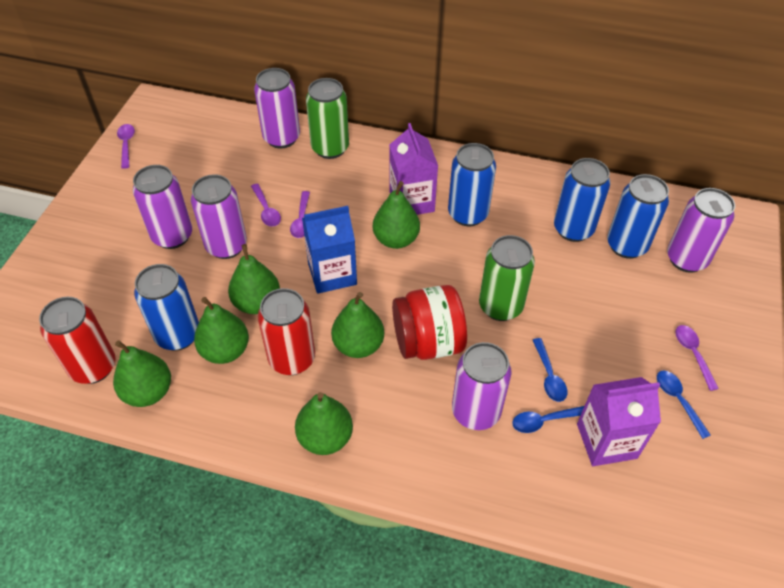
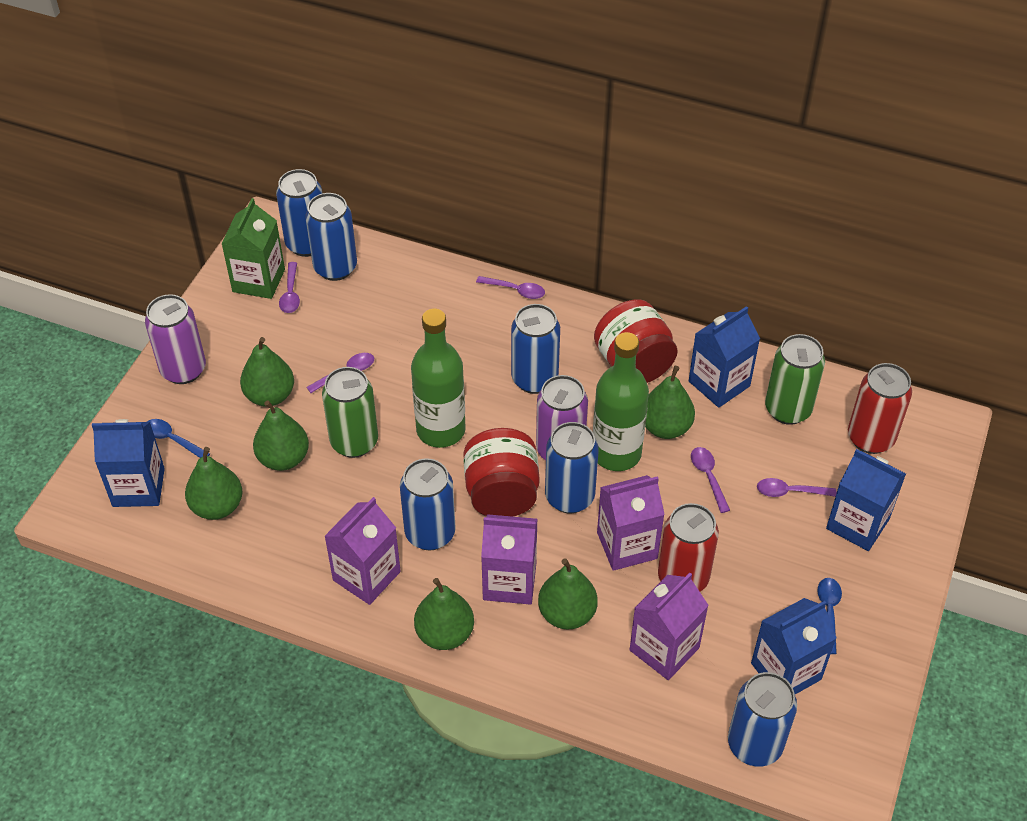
blue can: [134,264,199,351] [448,143,496,226] [554,158,610,242] [607,174,669,259] = 4 -> [276,169,322,257] [305,193,357,281] [400,458,456,550] [511,304,560,394] [545,422,599,513] [728,672,797,767] = 6
blue carton: [302,206,357,294] = 1 -> [92,419,165,507] [689,306,760,408] [751,598,837,694] [826,449,906,551] = 4
blue spoon: [512,406,584,433] [533,338,567,402] [657,371,711,439] = 3 -> [147,419,210,458] [817,578,842,654] = 2
green bottle: none = 0 -> [411,309,466,448] [593,332,649,471] = 2
green carton: none = 0 -> [221,198,285,299] = 1
purple can: [133,165,192,249] [191,174,247,259] [254,68,300,148] [452,342,512,430] [667,188,735,273] = 5 -> [145,294,206,384] [536,375,588,460] = 2
purple carton: [389,123,438,215] [577,377,661,466] = 2 -> [324,497,401,605] [481,514,537,605] [597,475,665,571] [630,573,709,680] = 4
purple spoon: [117,124,135,169] [251,184,281,227] [290,191,310,238] [675,325,719,391] = 4 -> [279,262,300,313] [306,353,374,393] [476,276,545,299] [691,447,730,513] [757,478,837,497] = 5
red jar: [392,285,467,360] = 1 -> [463,428,539,517] [594,299,678,383] = 2

